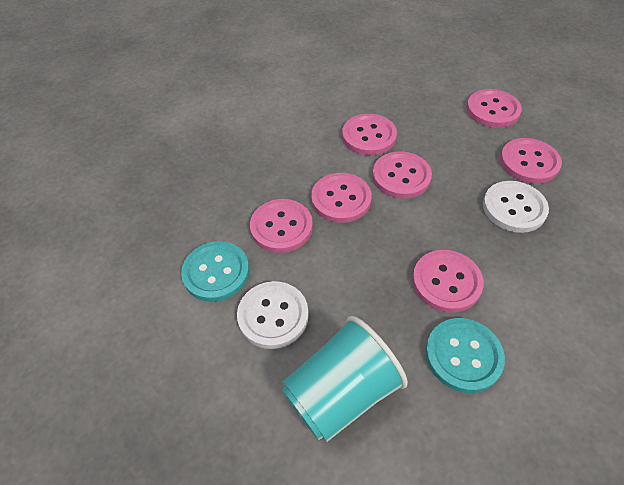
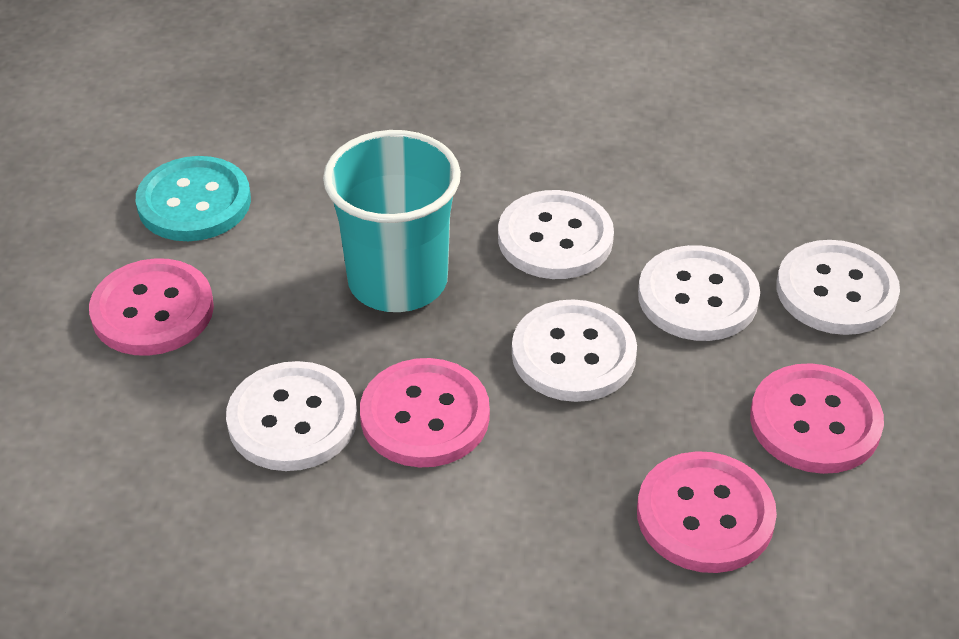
pink button: [250,199,313,253] [311,173,372,223] [342,114,397,155] [372,151,432,199] [412,250,484,313] [466,89,522,128] [500,138,562,183] = 7 -> [89,258,214,356] [360,358,490,467] [637,451,777,573] [750,363,884,474] = 4
turquoise button: [181,241,249,302] [425,318,505,393] = 2 -> [136,156,251,241] = 1
white button: [237,281,309,349] [483,181,549,233] = 2 -> [226,361,358,471] [498,190,614,279] [512,299,637,402] [638,245,760,341] [776,240,900,335] = 5

